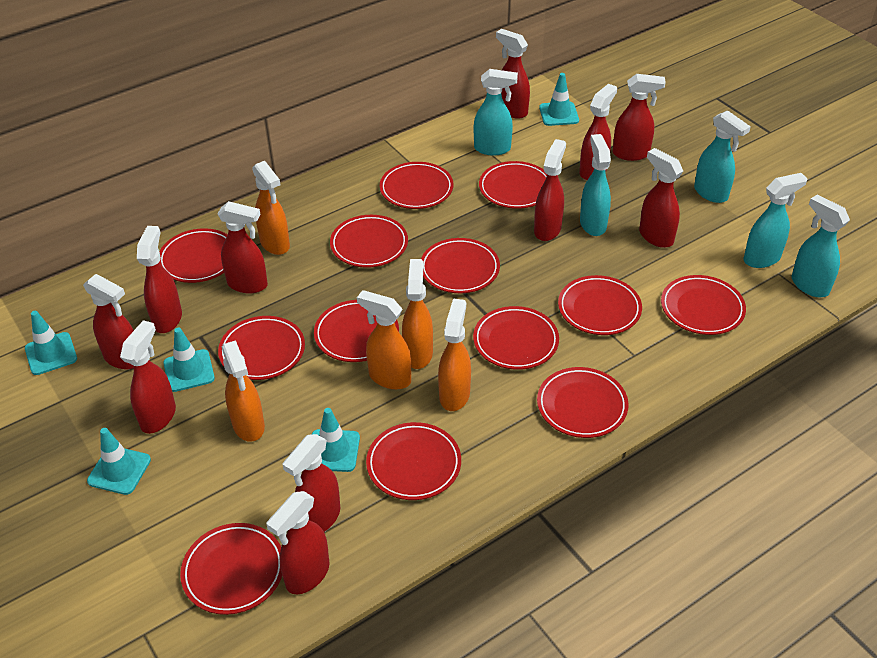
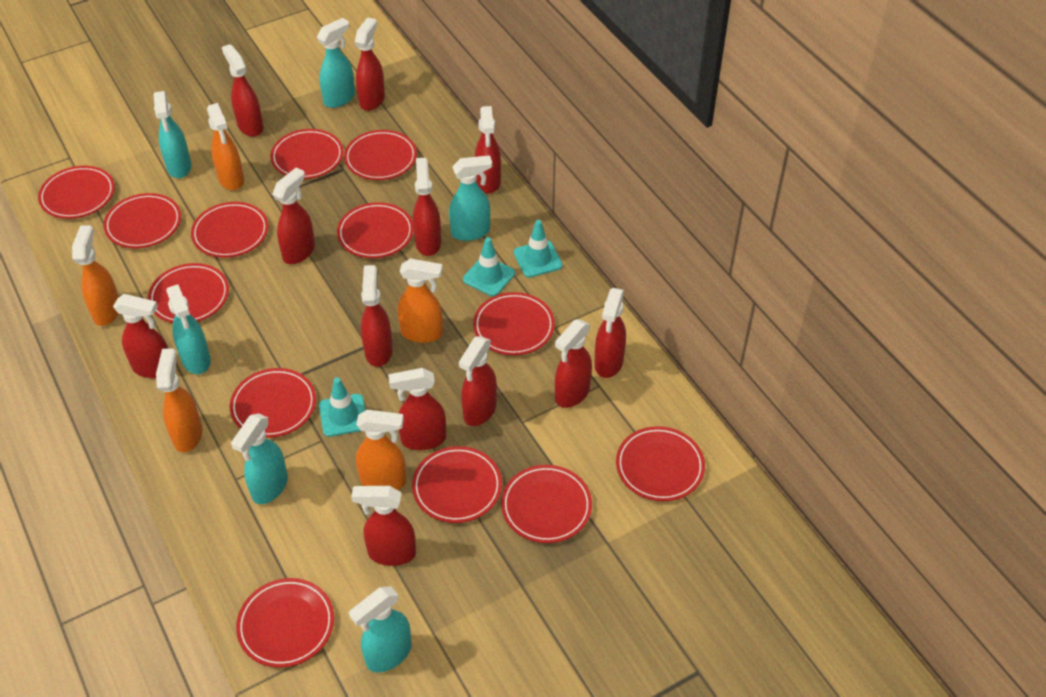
red spray bottle: [83,274,134,370] [120,320,176,434] [137,226,182,333] [217,201,268,293] [266,491,330,594] [283,434,340,532] [496,29,530,119] [534,139,566,241] [579,84,617,180] [613,74,666,161] [639,148,683,248] = 11 -> [113,294,168,378] [222,44,264,137] [272,167,315,264] [351,486,416,566] [355,17,385,111] [361,265,393,367] [388,368,446,450] [413,158,441,256] [459,336,497,426] [475,106,501,193] [555,319,592,408] [594,288,626,378] = 12
turquoise spray bottle: [474,69,518,155] [580,134,611,236] [694,110,751,203] [743,173,808,268] [792,194,850,297] = 5 -> [153,91,191,178] [166,284,211,374] [231,413,288,504] [317,18,355,108] [349,586,412,673] [449,155,492,241] = 6
turquoise traffic cone: [25,311,77,375] [87,428,151,495] [163,328,215,392] [312,408,360,472] [539,73,579,126] = 5 -> [319,377,366,437] [463,237,515,296] [514,220,563,277] = 3

